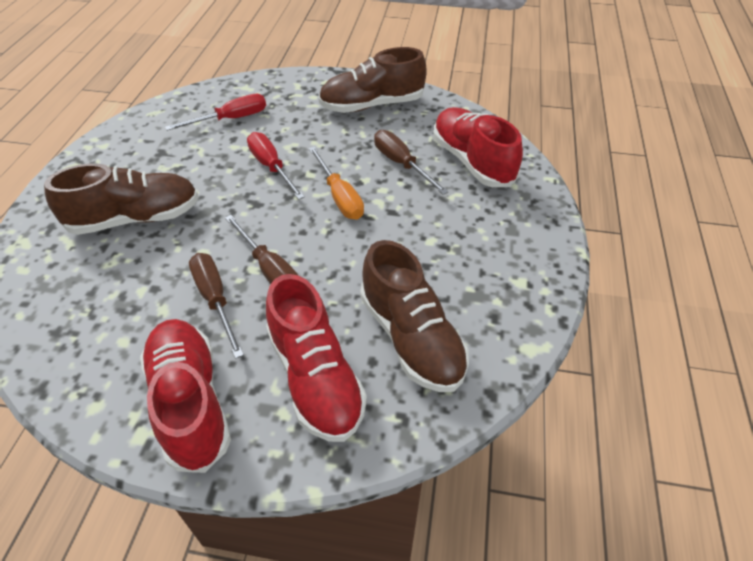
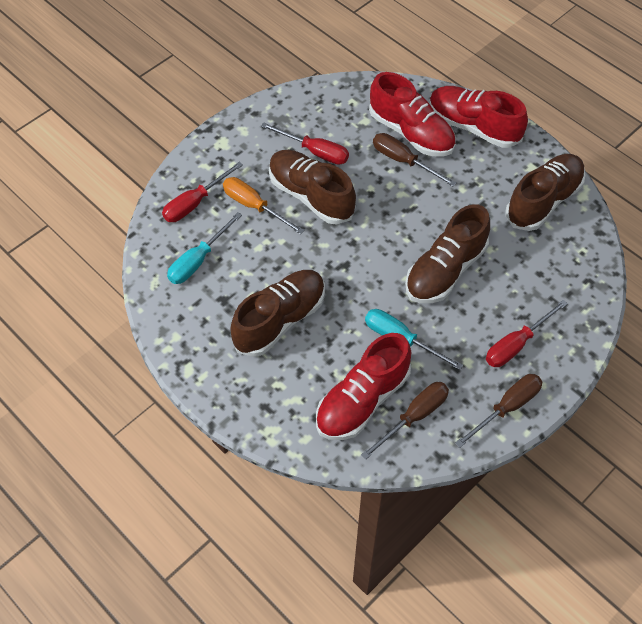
brown shoe: [44,164,199,235] [318,47,427,113] [360,240,469,392] = 3 -> [230,270,325,357] [269,150,356,224] [405,204,490,303] [506,154,585,231] = 4
red screwdriver: [165,94,266,131] [247,132,305,200] = 2 -> [162,162,243,222] [261,122,349,165] [486,300,568,367] = 3
turquoise screwdriver: none = 0 -> [167,212,242,284] [365,309,463,370] = 2

